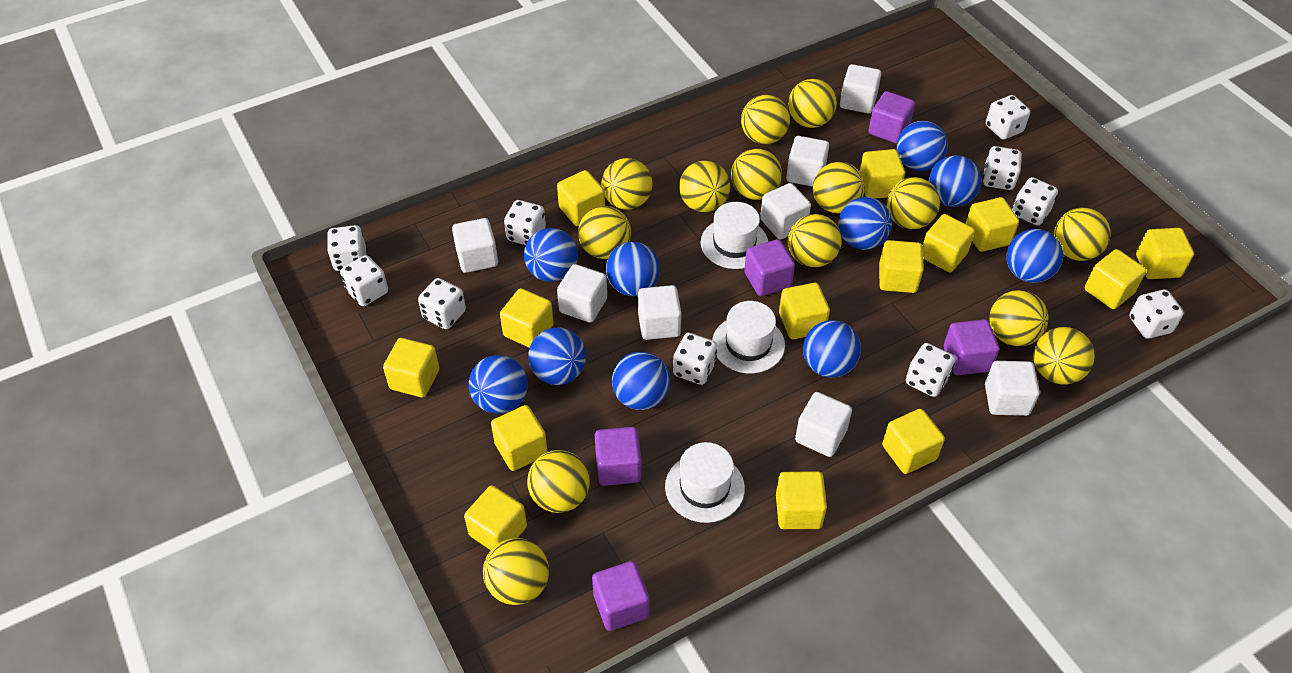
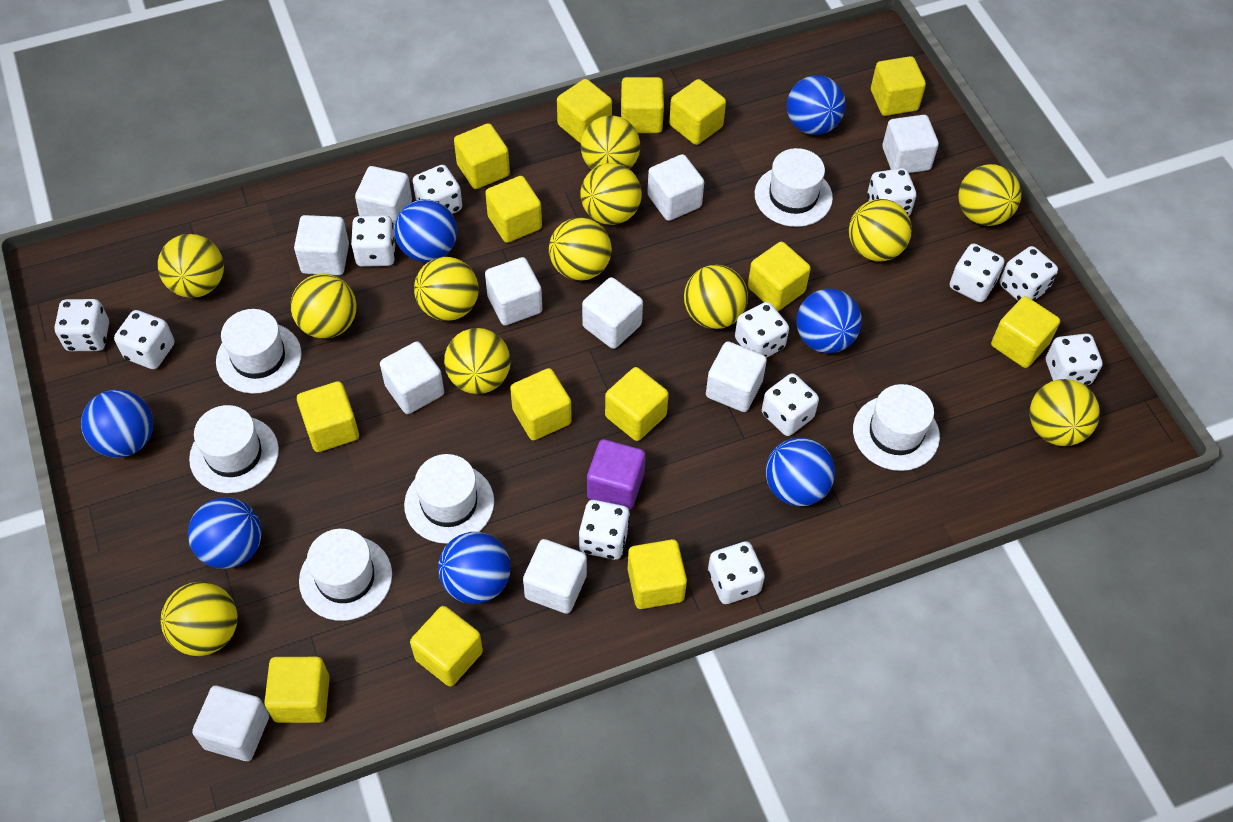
blue ball: [468,355,528,414] [524,228,578,282] [528,328,586,385] [606,242,660,296] [612,352,670,410] [803,320,861,378] [838,197,892,250] [897,121,948,171] [929,155,981,207] [1006,229,1063,283] = 10 -> [81,389,153,458] [188,497,262,569] [394,199,457,262] [438,532,511,604] [766,437,835,507] [787,75,846,135] [796,289,862,353] = 7
purple cube: [592,561,650,631] [595,427,642,486] [744,239,795,296] [868,91,915,143] [944,319,999,375] = 5 -> [587,439,645,510] = 1
white cube: [452,218,498,273] [557,264,607,323] [638,285,682,340] [760,183,811,240] [786,136,829,187] [795,392,852,457] [840,64,881,114] [985,361,1040,416] = 8 -> [192,686,269,761] [294,215,349,275] [355,166,412,228] [380,341,444,414] [485,257,542,325] [523,539,587,614] [582,277,643,349] [647,154,704,221] [706,341,767,412] [882,115,939,173] = 10
white dice: [327,225,366,271] [340,255,388,306] [418,278,466,329] [504,200,546,245] [673,333,717,385] [906,343,955,397] [983,146,1022,190] [986,95,1030,140] [1012,177,1058,225] [1129,290,1184,339] = 10 -> [54,299,109,351] [114,310,175,369] [351,215,396,267] [413,165,462,214] [579,500,630,560] [708,541,765,604] [735,302,789,358] [762,373,819,436] [867,168,916,216] [950,243,1005,302] [1000,246,1058,301] [1046,334,1102,385] = 12
white hat: [665,442,745,523] [701,202,768,269] [712,301,785,373] = 3 -> [189,405,279,493] [216,309,302,394] [299,529,392,621] [404,454,494,544] [755,148,833,227] [853,384,940,471] = 6
yellow ball: [483,538,549,605] [527,450,590,513] [578,206,631,259] [601,158,653,210] [679,161,730,212] [731,149,782,200] [741,95,790,144] [788,79,837,128] [788,214,842,267] [813,162,865,213] [887,177,940,229] [989,290,1048,346] [1033,327,1095,385] [1054,208,1111,261] = 14 -> [158,234,224,298] [161,582,238,656] [291,274,356,339] [414,257,479,321] [444,328,511,394] [549,217,612,281] [581,115,640,169] [581,163,642,225] [684,265,748,329] [849,199,912,261] [958,164,1021,226] [1030,379,1100,446] = 12

